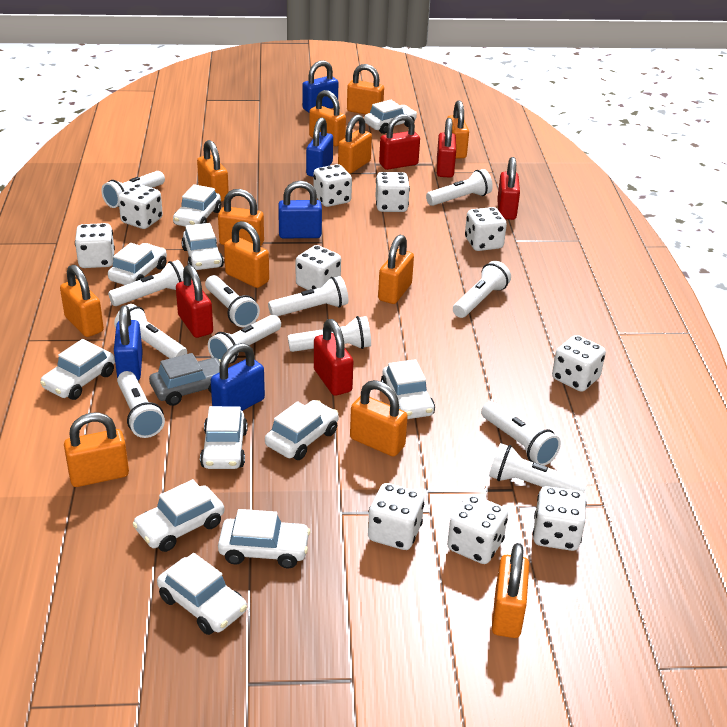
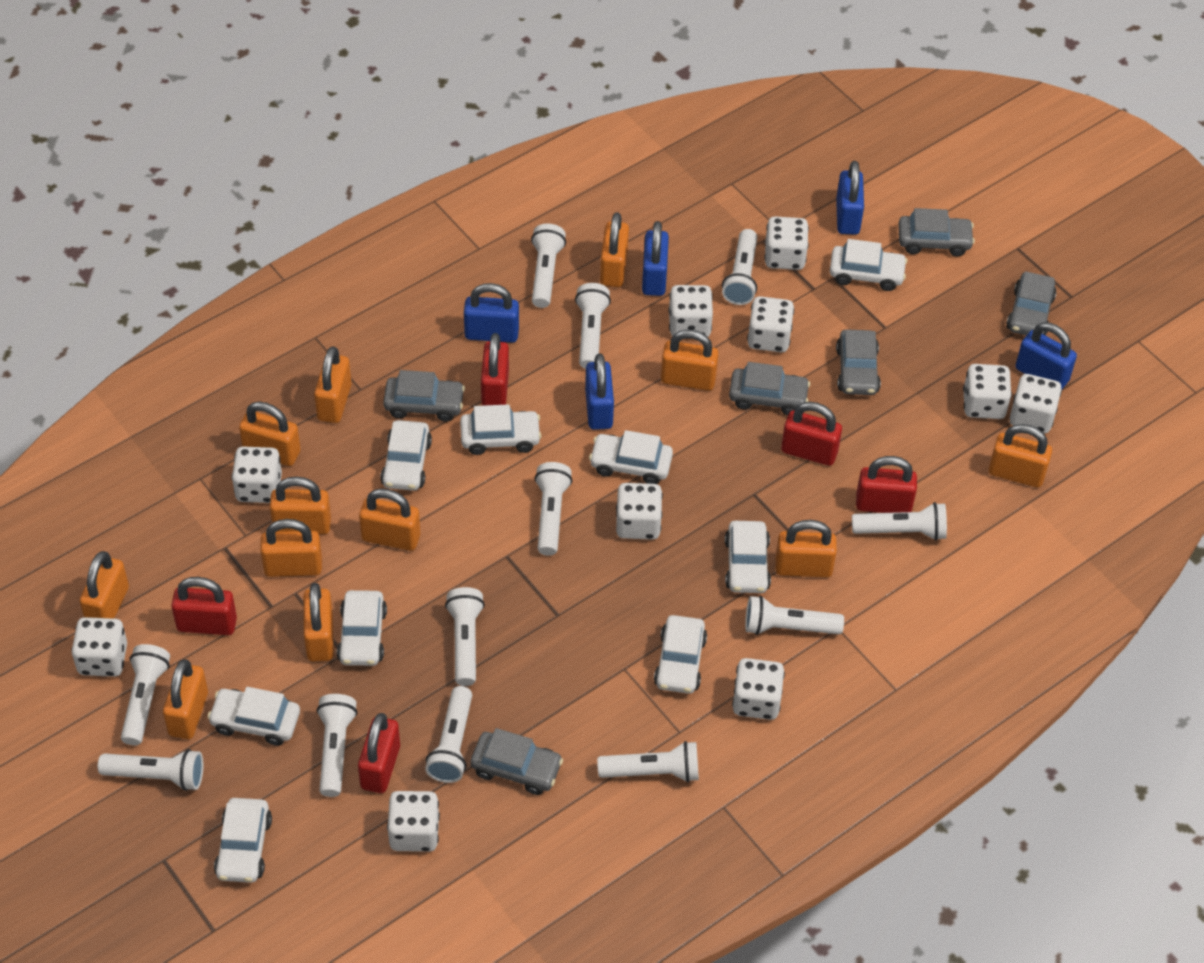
grey car: [149,353,221,406] = 1 -> [383,370,465,422] [470,728,563,795] [729,362,810,415] [836,329,881,395] [898,208,975,256] [1006,271,1057,336] = 6
white car: [40,339,115,400] [108,243,167,285] [133,479,224,552] [157,553,247,635] [173,184,221,226] [181,223,224,270] [200,406,248,469] [218,509,310,568] [265,400,339,460] [364,100,417,134] [381,359,435,419] = 11 -> [207,687,300,746] [214,798,272,883] [337,590,387,666] [380,420,432,491] [460,404,542,455] [589,430,673,484] [654,615,707,694] [725,521,771,593] [830,239,907,291] = 9

